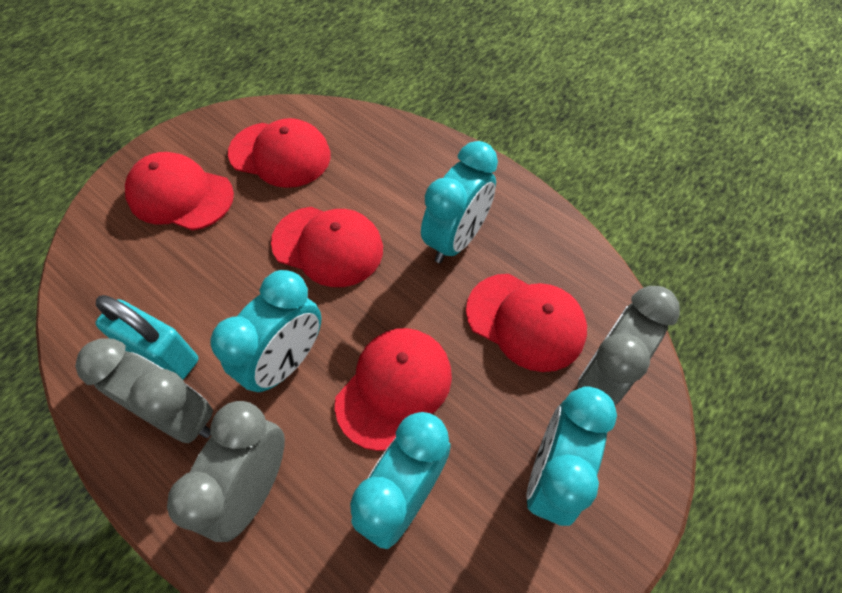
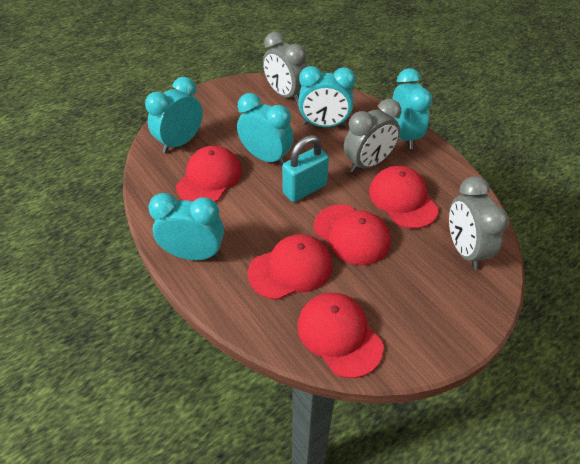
turquoise clock: [211,270,322,393] [350,412,451,549] [421,141,498,263] [526,387,617,526] = 4 -> [145,77,203,153] [148,193,224,260] [237,93,294,166] [298,66,356,127] [392,68,432,149] = 5

